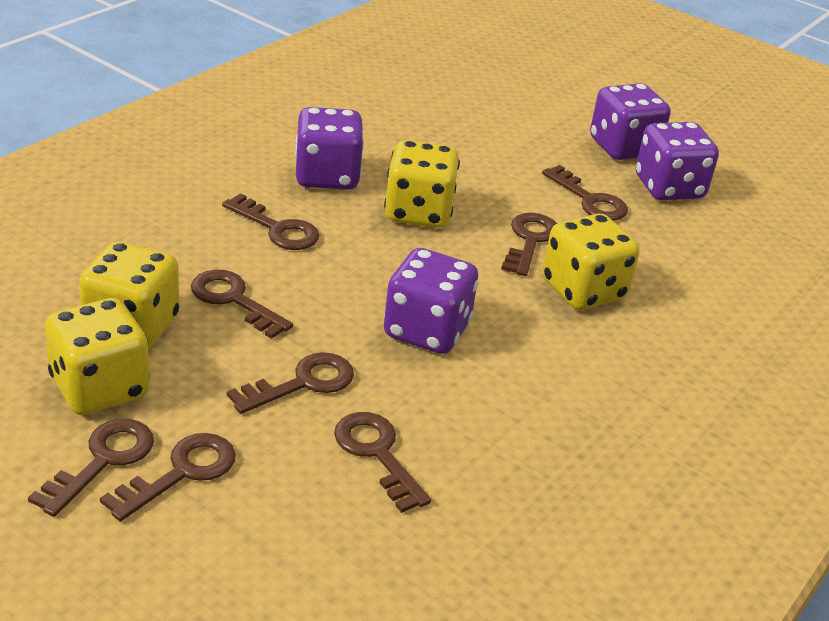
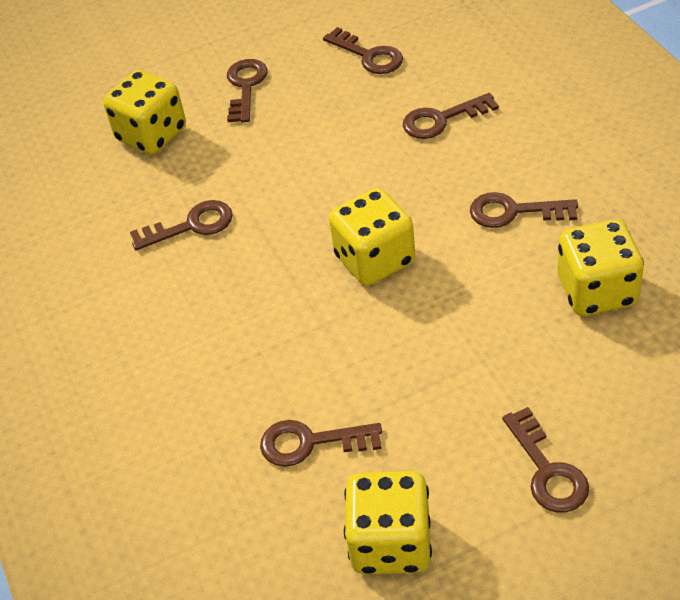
brown key: [28,419,154,517] [100,433,236,521] [191,269,293,339] [222,193,319,250] [227,352,354,414] [334,412,431,513] [501,213,557,276] [542,165,628,220] = 8 -> [130,200,233,250] [227,59,268,122] [260,420,382,467] [323,27,403,74] [403,93,499,139] [470,192,578,228] [502,407,589,513] = 7
purple dice: [295,107,364,190] [384,248,478,354] [590,83,671,160] [636,122,719,200] = 4 -> none = 0

